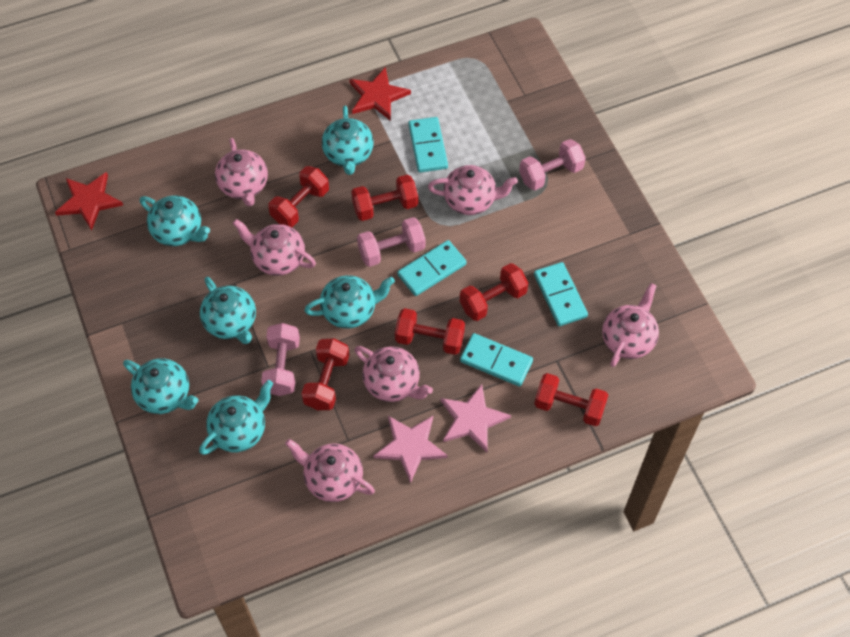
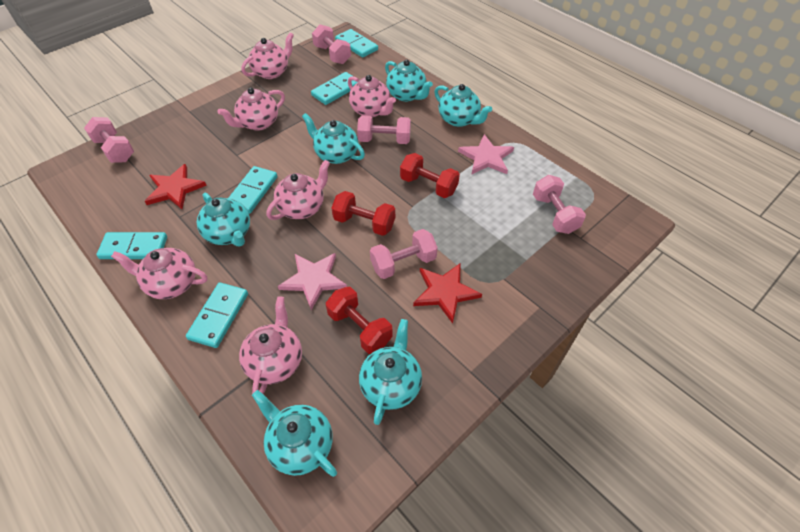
pink dumbbell: [261,323,300,396] [357,217,425,267] [519,139,586,190] = 3 -> [84,117,134,163] [312,24,351,64] [357,115,411,144] [370,229,438,279] [533,175,586,234] = 5
red dumbbell: [268,166,329,227] [302,338,349,410] [351,175,418,221] [395,308,465,355] [460,263,528,321] [534,373,608,426] = 6 -> [326,287,393,354] [331,191,395,236] [400,153,460,198] = 3
turquoise domino: [397,240,467,296] [408,117,448,173] [460,333,533,387] [534,262,588,326] = 4 -> [96,232,167,259] [186,282,248,348] [229,166,278,214] [311,72,360,105] [335,29,378,58] = 5

